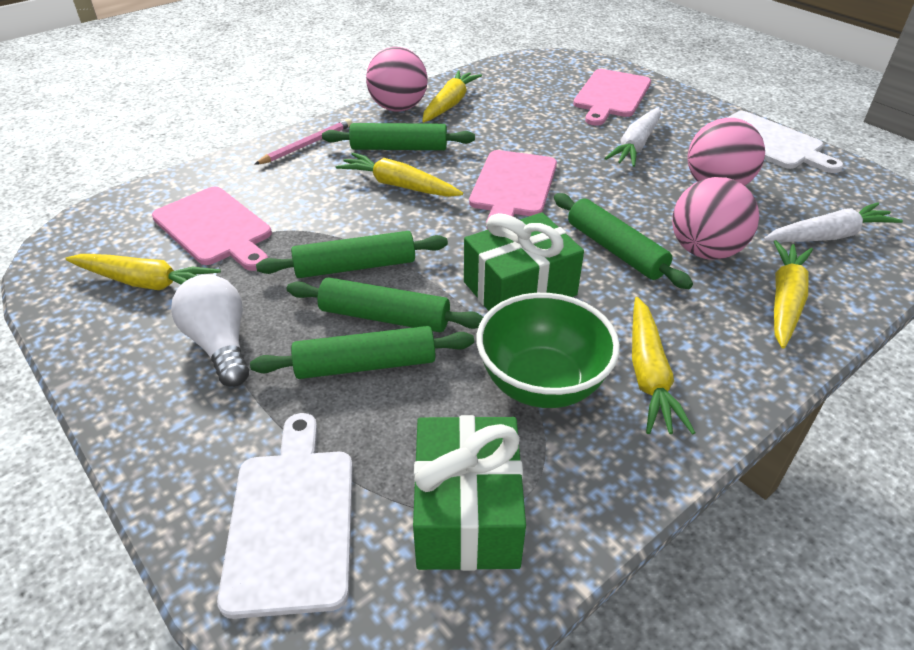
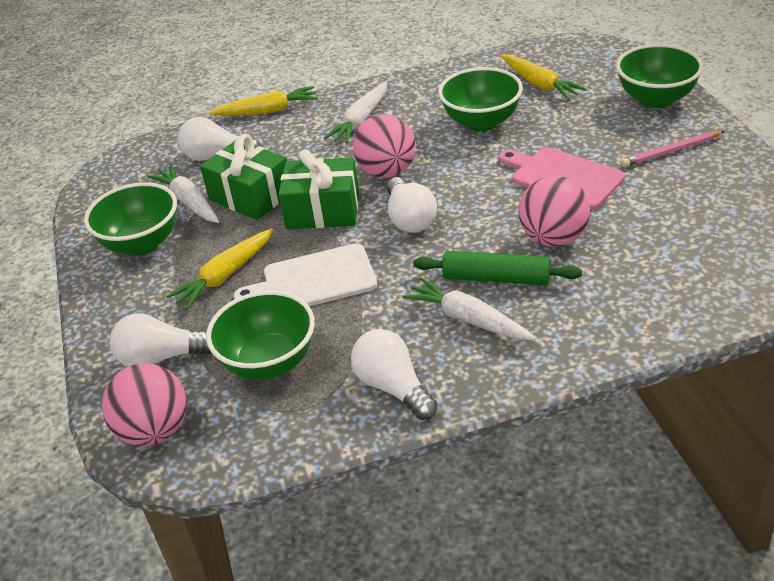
green bowl: [476,293,620,408] = 1 -> [84,182,177,256] [206,291,315,380] [438,67,523,132] [616,44,703,108] = 4
green rolling pin: [250,326,474,379] [256,231,448,278] [287,277,483,332] [322,123,475,150] [554,193,693,289] = 5 -> [413,251,582,285] = 1
pink cutting board: [152,187,272,271] [469,150,557,228] [573,69,651,126] = 3 -> [499,147,625,210] = 1
white carrot: [604,107,661,167] [763,202,903,242] = 2 -> [147,164,219,223] [324,82,387,144] [402,278,536,340] = 3
white cutting board: [217,413,353,619] [727,111,844,173] = 2 -> [234,243,377,306] = 1
white light bulb: [171,274,249,387] = 1 -> [110,313,211,367] [178,117,261,161] [351,329,438,420] [386,177,437,233] = 4
yellow carrot: [65,254,221,290] [336,152,463,197] [422,70,482,122] [632,297,695,435] [774,240,813,349] = 5 -> [166,228,273,309] [209,86,318,116] [501,55,587,100] = 3

